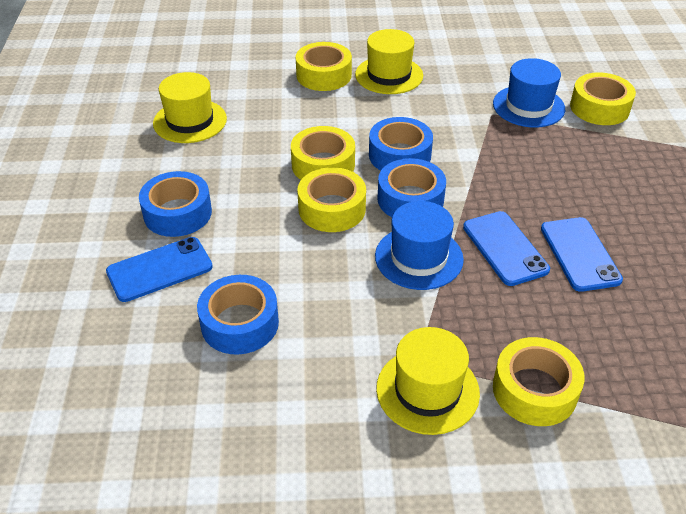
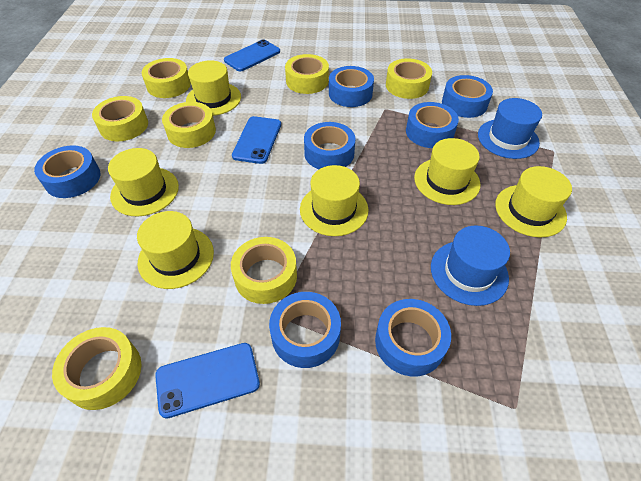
blue tape: [139,171,212,237] [197,275,279,354] [369,117,433,170] [378,158,446,217] = 4 -> [34,145,101,198] [269,292,341,368] [304,122,356,169] [329,66,374,107] [375,299,451,376] [406,102,459,148] [442,75,493,118] = 7
yellow hat: [153,72,227,143] [355,29,423,94] [376,327,480,435] = 3 -> [108,148,179,216] [137,211,214,289] [186,60,241,116] [300,165,368,236] [414,138,480,205] [495,166,572,238] = 6
yellow tape: [291,126,355,180] [296,42,352,91] [297,167,366,232] [493,337,584,426] [570,72,636,125] = 5 -> [52,327,141,410] [92,96,148,141] [142,58,191,98] [162,102,216,148] [231,237,297,304] [285,54,329,94] [386,58,432,99] = 7

